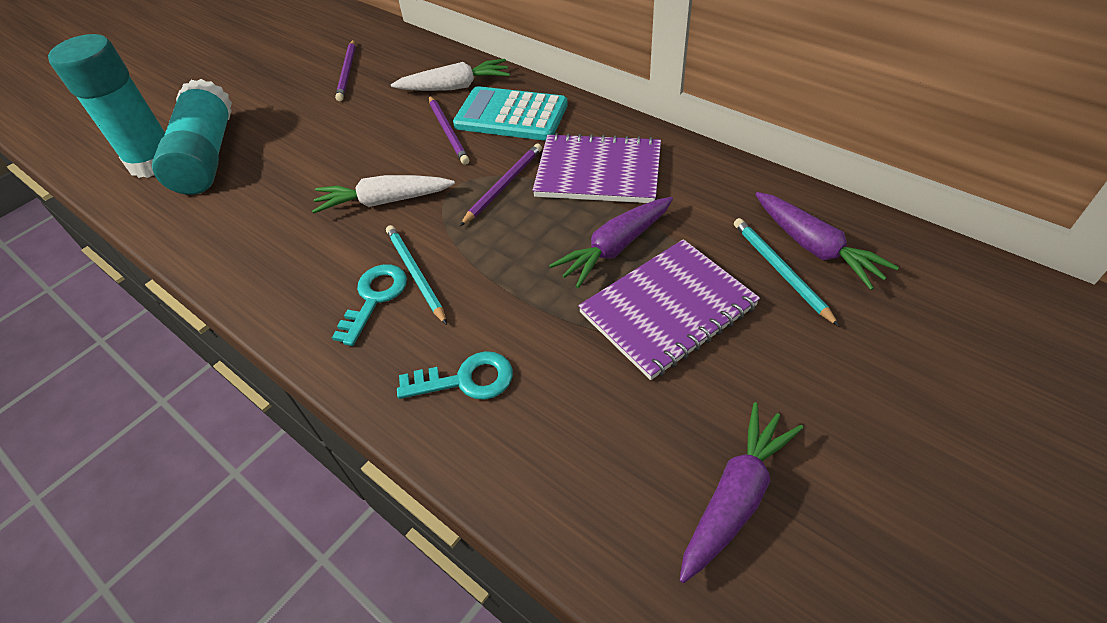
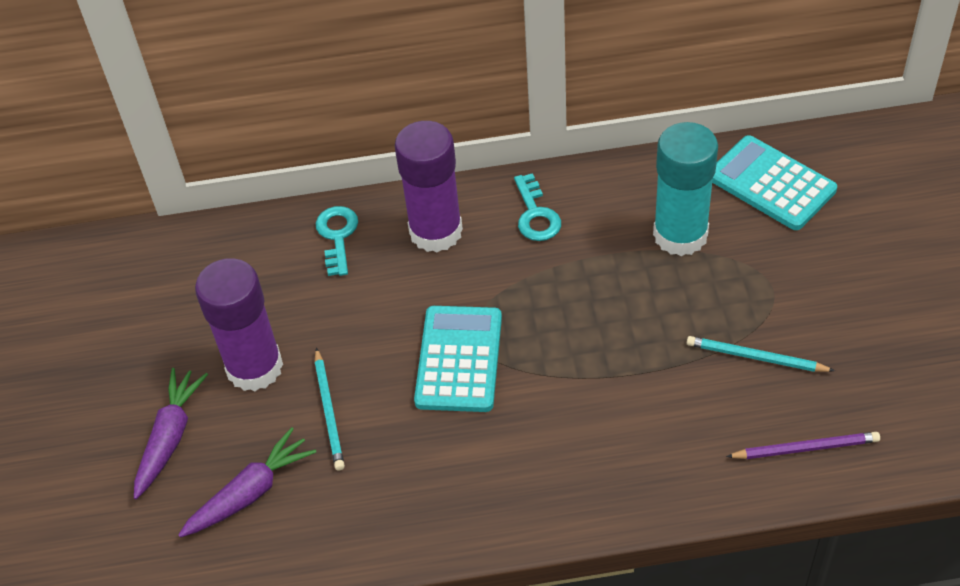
purple carrot: [549,197,673,288] [680,402,803,583] [755,192,899,290] = 3 -> [134,368,208,499] [178,427,316,538] = 2
purple glue stick: none = 0 -> [195,258,283,391] [395,121,463,252] = 2
purple notebook: [532,133,661,203] [578,239,760,380] = 2 -> none = 0
purple pencil: [335,40,356,101] [429,96,469,165] [460,144,542,226] = 3 -> [726,432,880,459] = 1
turquoise calculator: [453,86,568,141] = 1 -> [414,306,502,412] [712,135,837,230] = 2
turquoise glue stick: [48,34,165,178] [152,79,232,195] = 2 -> [653,122,718,256] = 1
white carrot: [312,175,455,213] [391,59,510,91] = 2 -> none = 0

